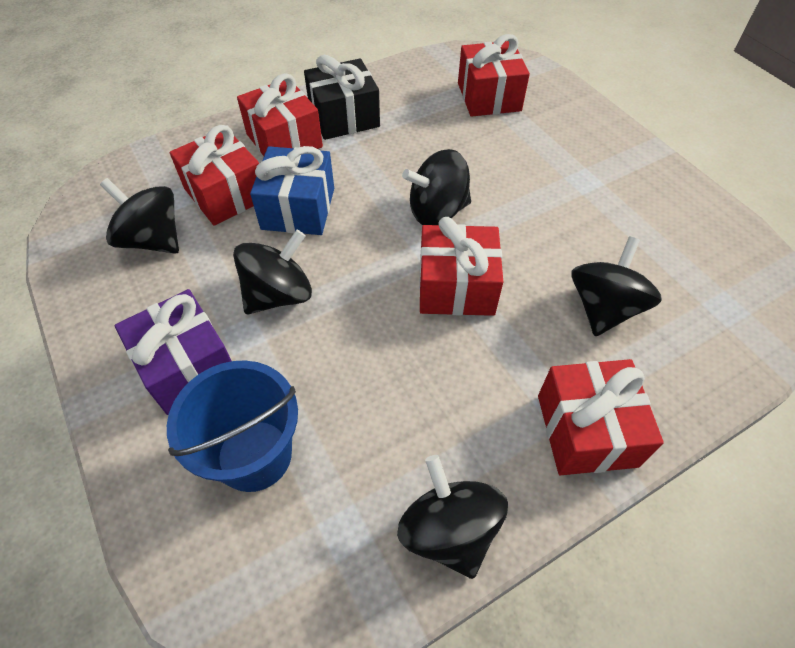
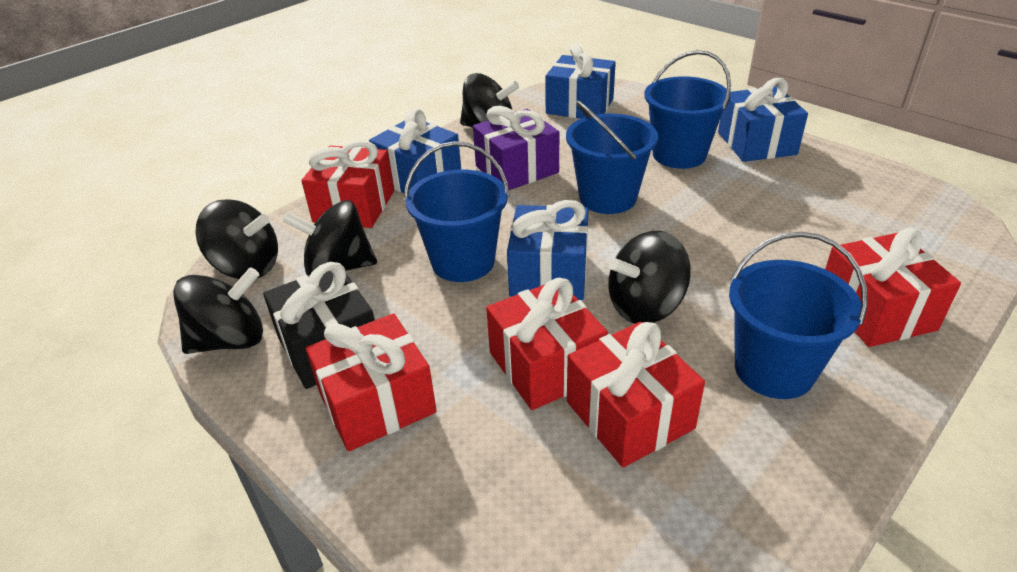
blue bucket: [167,360,298,492] = 1 -> [404,141,510,282] [566,101,658,214] [644,50,731,169] [729,232,868,399] = 4
blue gift: [250,146,334,235] = 1 -> [369,108,461,193] [507,200,588,300] [545,44,616,119] [718,78,808,162] = 4

